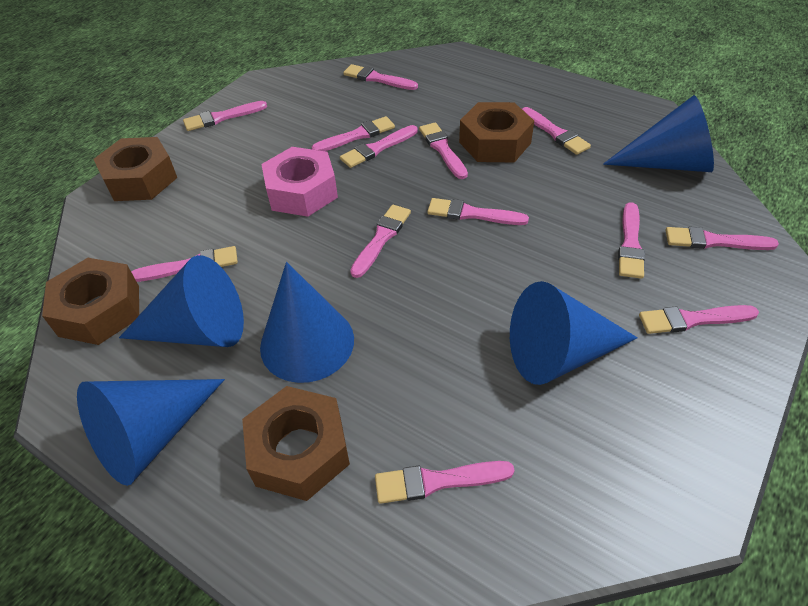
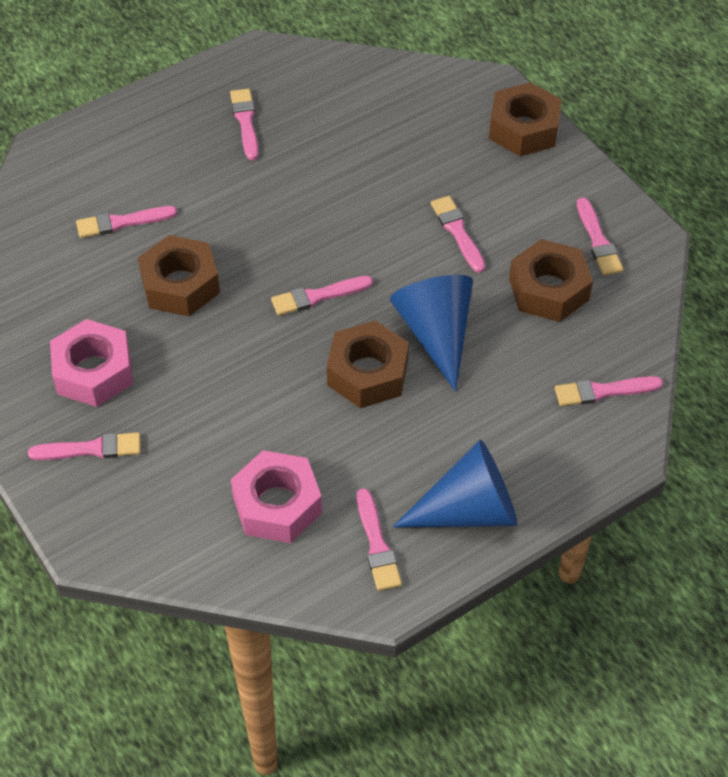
blue cone: [77,379,225,486] [119,255,244,347] [260,262,354,383] [510,281,638,385] [603,95,714,172] = 5 -> [390,275,473,392] [393,440,518,527] = 2
pink brush: [132,246,238,282] [183,101,267,131] [311,116,395,151] [340,125,418,168] [343,64,418,90] [350,205,411,278] [375,461,515,504] [419,122,468,179] [427,198,529,225] [522,107,591,155] [618,202,645,279] [639,305,759,334] [666,227,779,250] = 13 -> [28,432,141,460] [76,206,177,238] [230,89,259,160] [271,276,373,316] [357,488,402,591] [431,196,485,273] [555,376,663,406] [577,197,623,275] = 8
pink nut: [262,147,338,217] = 1 -> [50,319,133,407] [231,450,322,543] = 2

